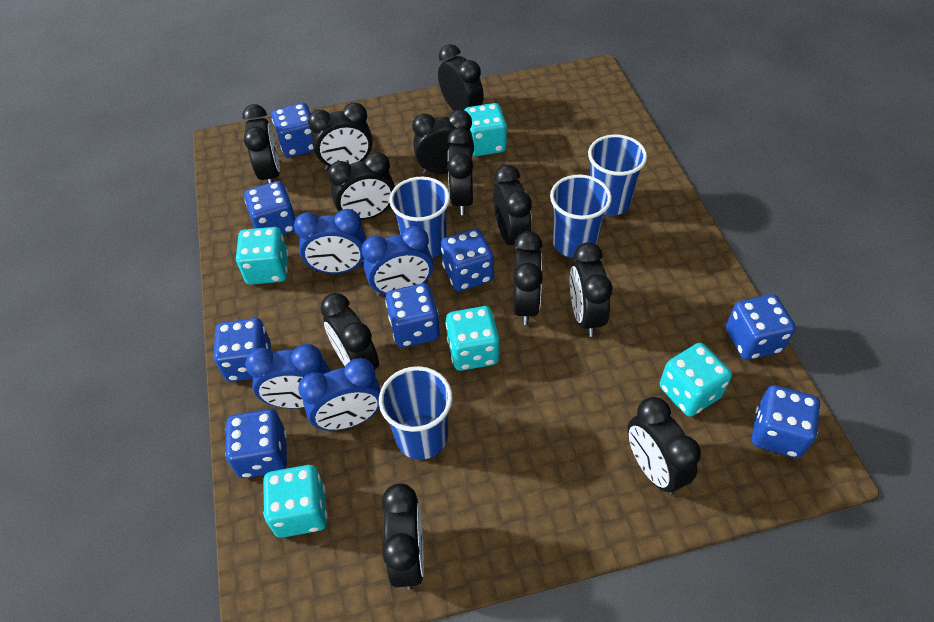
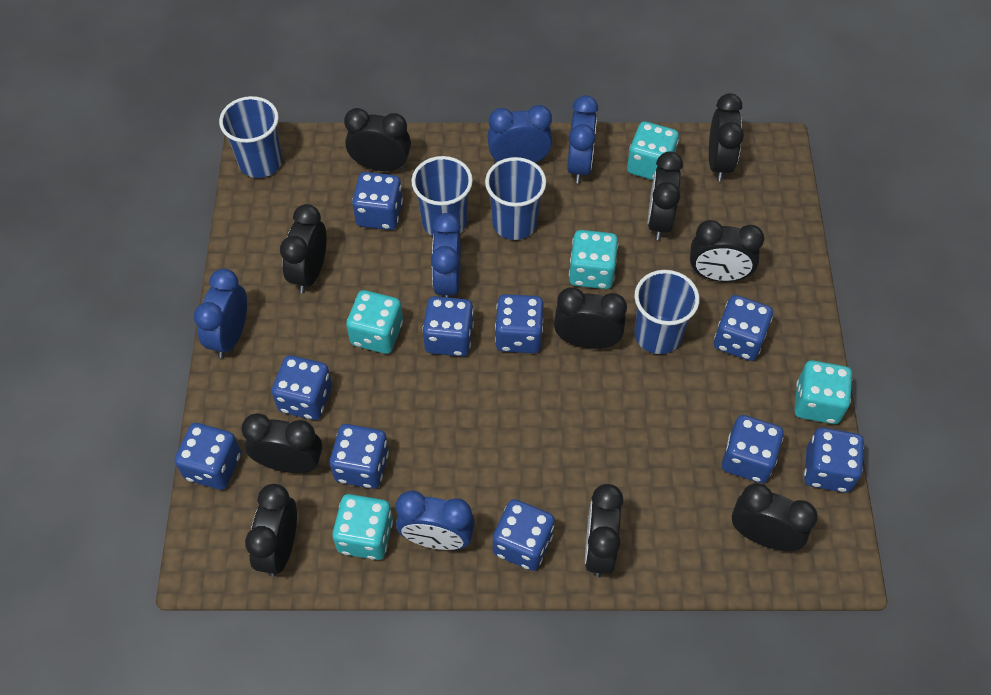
black clock: [243,104,280,183] [308,102,373,170] [320,293,379,370] [328,152,395,220] [382,484,424,590] [412,109,474,174] [438,44,484,111] [447,128,473,215] [493,165,532,251] [513,231,543,325] [570,242,613,337] [627,397,701,495] = 12 -> [241,413,322,473] [245,484,297,577] [280,204,327,293] [344,108,411,171] [554,288,627,349] [585,484,624,577] [648,151,683,240] [690,220,764,282] [709,93,744,181] [732,483,818,551] = 10
blue clock: [245,344,330,409] [294,209,366,274] [298,358,381,431] [362,226,433,296] = 4 -> [194,268,247,358] [396,490,475,550] [431,213,461,298] [487,105,552,163] [567,95,598,183] = 5
blue dice: [213,318,271,382] [225,409,287,478] [244,181,296,235] [272,103,314,157] [385,283,440,348] [441,228,494,291] [726,294,796,360] [752,385,820,458] = 8 -> [174,423,241,490] [272,355,332,420] [330,424,389,489] [352,172,403,230] [422,296,474,356] [493,499,555,571] [495,294,544,353] [714,295,773,361] [722,415,784,483] [804,428,864,493] = 10

